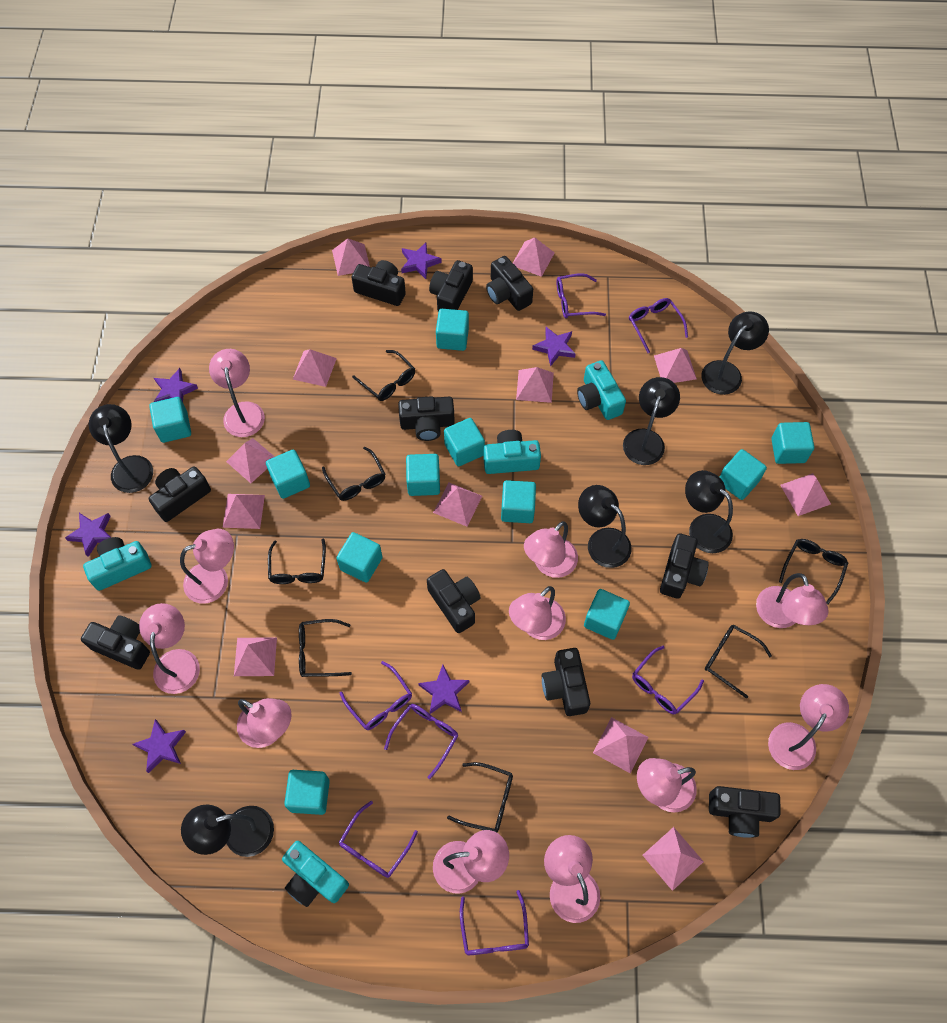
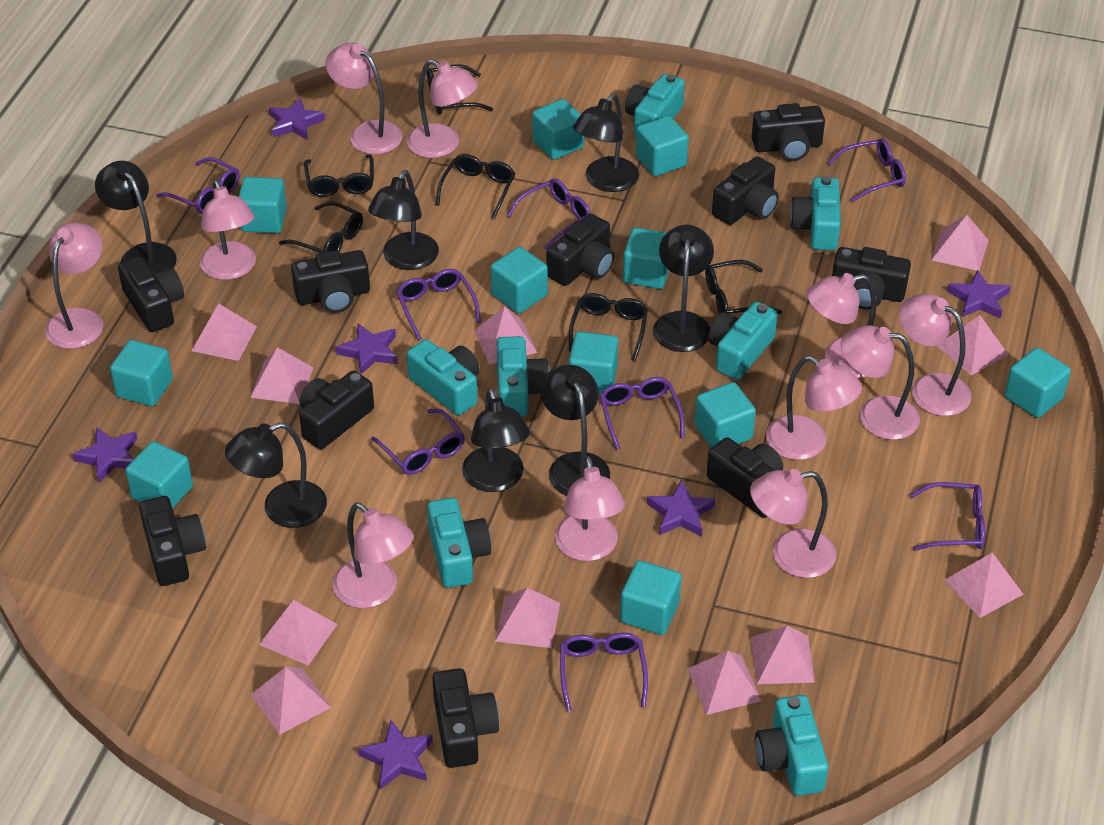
black glasses: [268,539,326,584] [299,619,352,677] [322,447,386,501] [352,350,415,401] [447,762,513,832] [705,625,772,698] [779,539,848,605] = 7 -> [279,201,363,253] [304,155,374,197] [427,64,493,115] [436,154,515,219] [569,293,648,361] [705,260,782,314] = 6
black lamp: [89,404,153,493] [181,805,274,857] [578,485,632,568] [623,377,680,465] [685,470,733,553] [701,311,769,395] = 6 -> [95,161,177,273] [225,422,327,528] [368,170,439,270] [462,388,530,492] [541,365,610,496] [573,94,639,192] [653,225,714,352] = 7
pink pyramid: [223,494,265,529] [226,438,275,483] [234,637,277,676] [293,349,337,387] [332,238,370,276] [433,483,482,527] [513,237,555,277] [516,367,554,403] [593,717,648,774] [642,827,704,891] [654,348,697,383] [780,473,831,516] = 12 -> [192,303,257,361] [250,347,313,404] [251,667,331,735] [259,600,338,665] [474,306,537,364] [495,588,560,648] [687,651,762,715] [751,625,815,684] [931,215,989,271] [937,315,1008,375] [944,553,1024,618] = 11
purple glasses: [339,801,418,878] [340,661,412,730] [384,704,458,779] [460,890,529,955] [556,273,606,318] [629,298,688,353] [632,646,704,714] = 7 -> [156,157,240,214] [371,409,465,475] [396,269,481,341] [507,178,591,249] [560,633,648,711] [600,377,684,450] [827,139,906,202] [910,482,985,551] = 8
turquoise camera: [83,537,152,591] [282,841,349,907] [483,430,541,474] [577,360,626,420] = 4 -> [407,339,479,415] [427,498,491,588] [497,336,550,417] [625,74,685,136] [708,302,778,380] [755,695,829,796] [790,176,841,250] = 7

